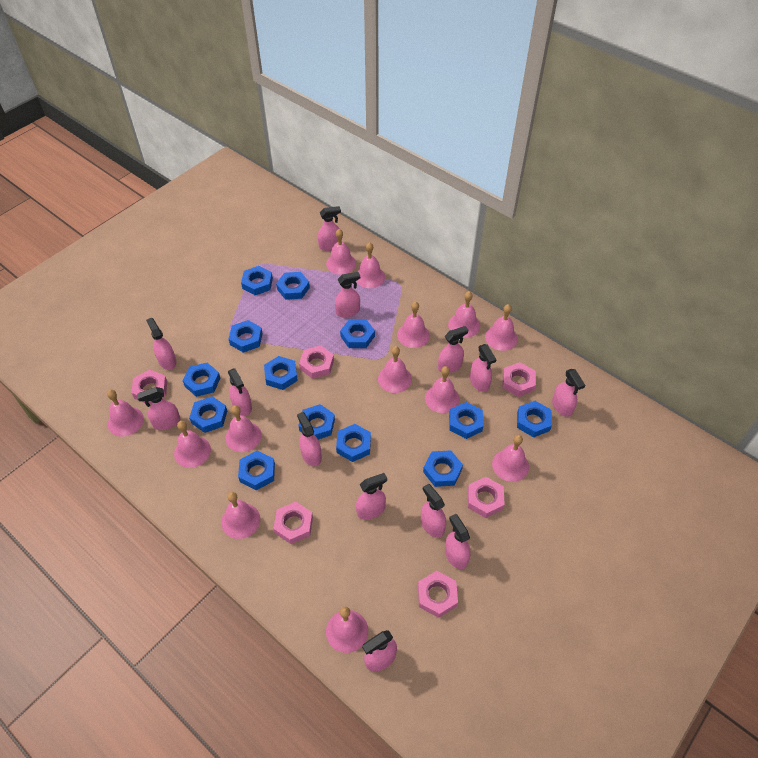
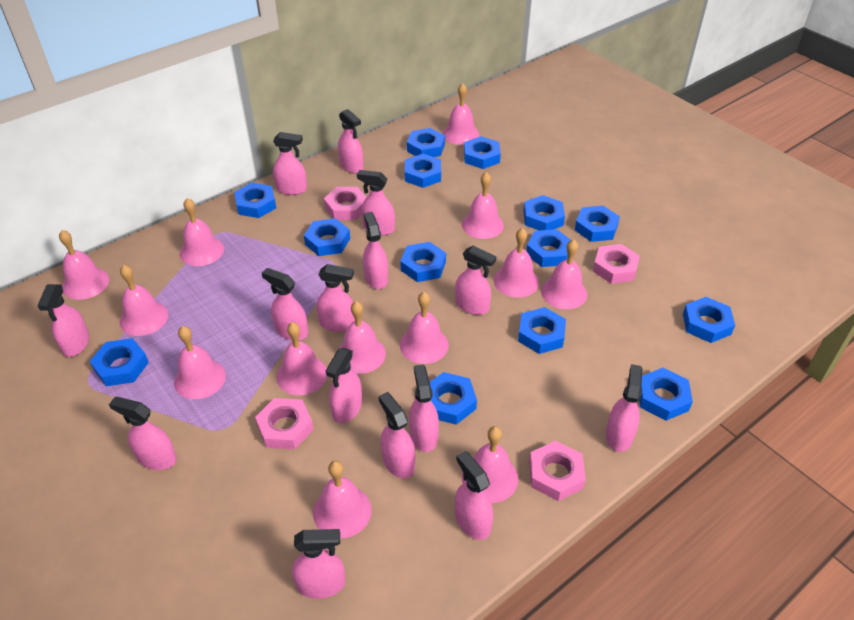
blue nut: [183,363,220,397] [189,396,227,433] [229,320,263,353] [238,451,275,490] [241,266,273,295] [264,356,298,390] [276,272,310,300] [298,404,335,440] [336,424,371,462] [340,319,375,348] [423,450,463,487] [449,402,483,439] [517,401,552,438] = 13 -> [90,338,149,386] [234,183,276,218] [304,218,350,256] [400,242,446,282] [405,154,441,188] [407,128,445,157] [430,372,477,425] [464,136,501,169] [518,307,566,354] [523,195,565,231] [526,229,571,267] [575,206,620,242] [639,368,693,421] [683,297,735,343] = 14
pink nut: [131,370,167,404] [273,502,313,544] [299,345,334,379] [418,571,458,618] [468,477,505,518] [503,362,536,397] = 6 -> [255,398,314,449] [324,187,367,220] [529,440,586,501] [593,244,640,284] = 4
pink spray bottle: [137,387,180,430] [146,318,176,370] [228,368,252,416] [297,412,322,466] [318,206,341,251] [335,272,360,318] [356,473,387,520] [362,630,397,672] [421,484,446,538] [438,326,468,373] [445,514,471,569] [470,344,497,392] [552,369,585,417] = 13 -> [37,284,90,357] [109,397,177,470] [262,268,308,340] [273,132,307,195] [292,529,345,599] [316,264,355,332] [326,348,362,423] [338,109,364,173] [357,170,395,235] [363,212,388,289] [378,392,415,478] [409,364,439,452] [455,245,496,315] [455,451,493,540] [606,364,642,452] = 15

